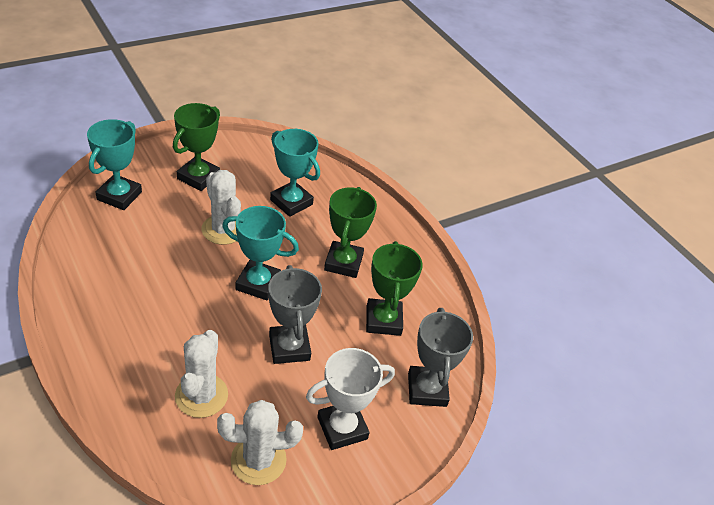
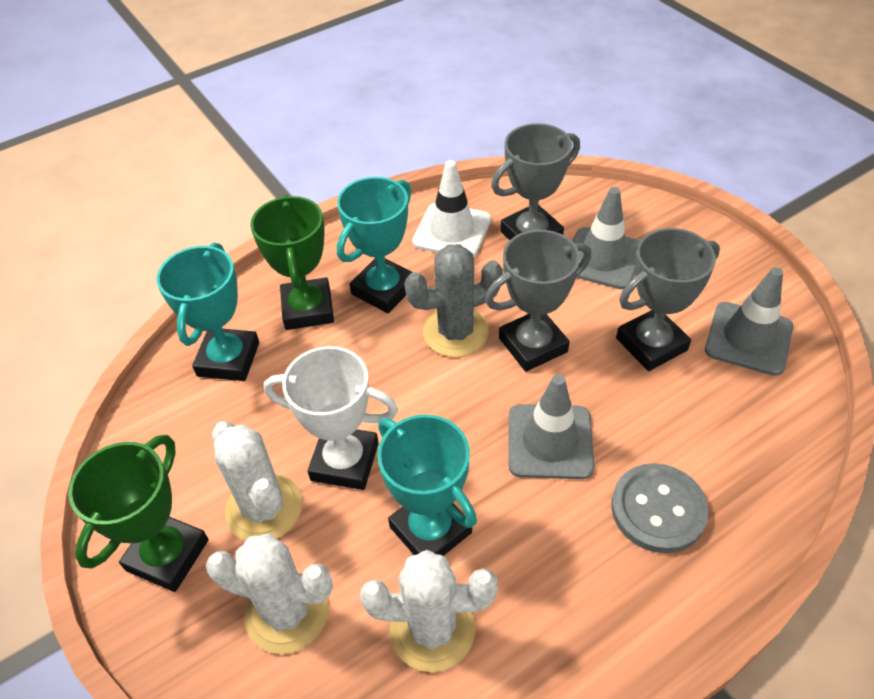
green trophy: [173,103,220,191] [324,187,377,278] [366,241,423,336] = 3 -> [68,435,209,592] [250,194,334,330] = 2
grey button: none = 0 -> [611,463,709,553] = 1
grey cactus: none = 0 -> [404,244,503,357] = 1
grey traffic cone: none = 0 -> [509,374,594,479] [572,187,640,289] [705,267,793,376] = 3
grey trophy: [268,265,322,364] [408,308,473,407] = 2 -> [485,230,591,372] [491,123,580,240] [616,228,720,371] = 3
white traffic cone: none = 0 -> [412,160,491,257] = 1

